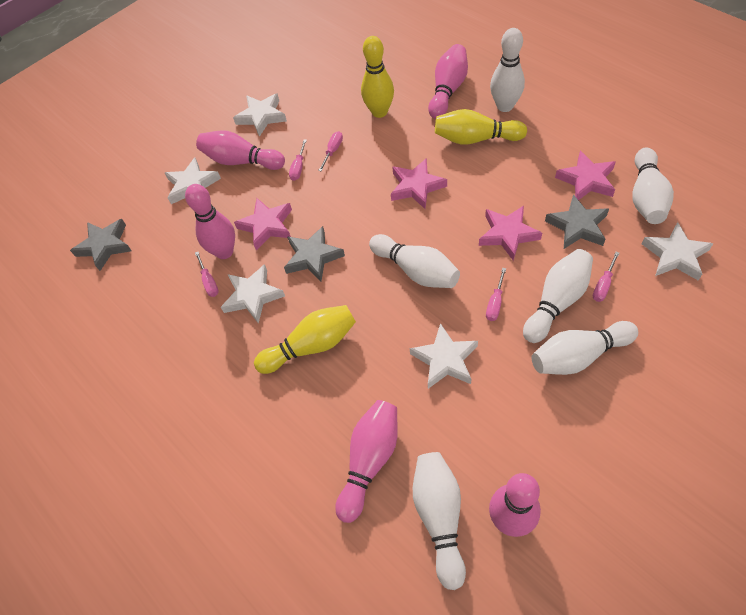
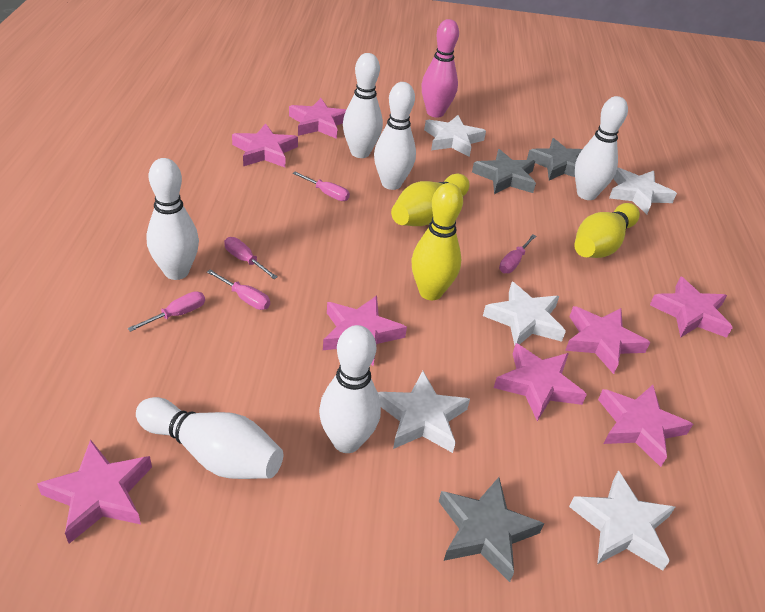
pink bowling pin: [185,184,235,259] [196,130,285,170] [335,400,398,523] [428,44,468,119] [489,473,541,537] = 5 -> [422,19,459,118] = 1
pink star: [234,198,292,250] [391,158,447,209] [479,206,542,261] [555,151,616,200] = 4 -> [37,439,152,544] [232,123,298,167] [289,98,346,139] [323,296,407,366] [494,343,587,421] [565,306,650,374] [598,385,693,467] [650,276,733,338] = 8

